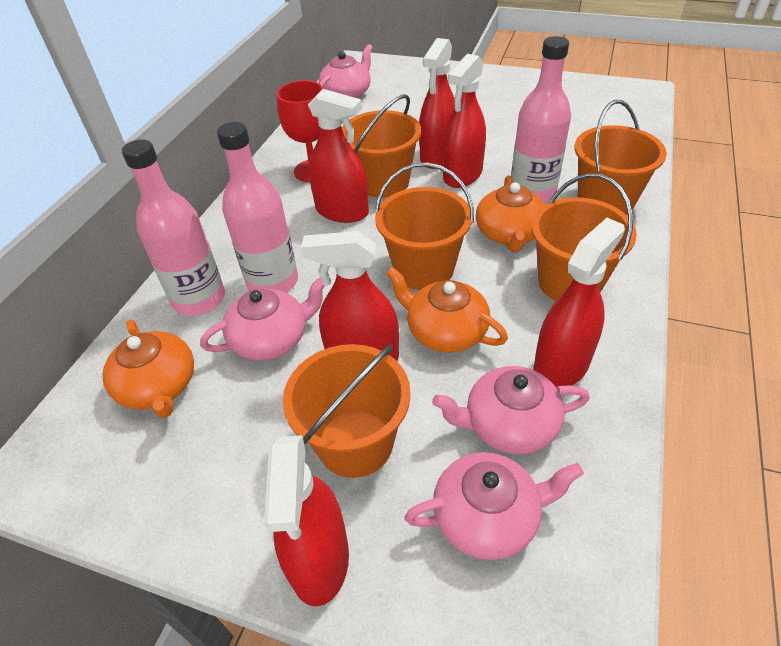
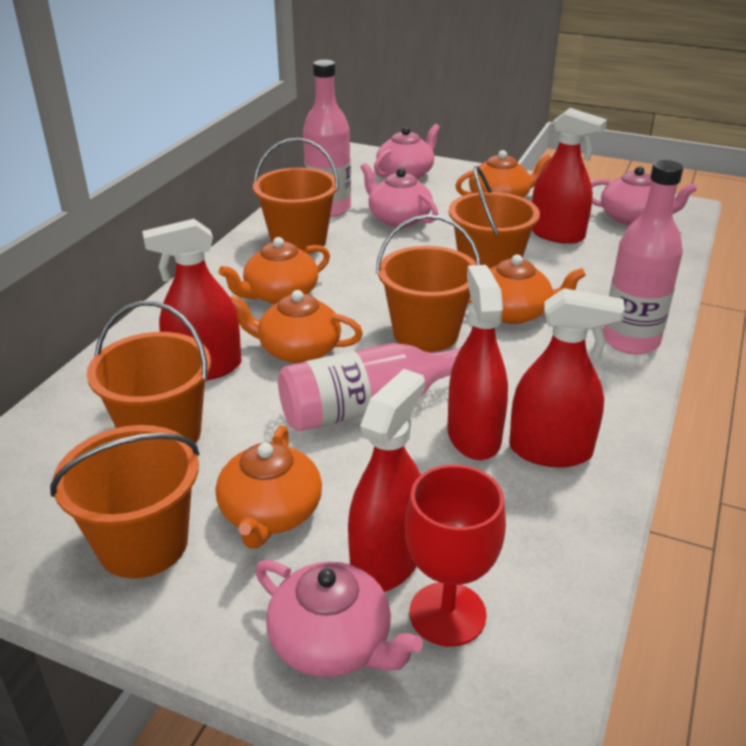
orange teapot: [102,320,194,418] [386,267,508,352] [476,175,545,252] = 3 -> [216,425,322,549] [219,237,330,304] [230,290,363,363] [455,150,551,198] [468,254,586,324] = 5
red spray bottle: [264,435,349,606] [301,231,399,361] [308,89,369,223] [419,38,455,169] [443,54,486,188] [533,218,625,388] = 6 -> [142,219,241,381] [348,369,425,592] [447,265,508,460] [509,288,625,467] [532,108,607,244] = 5

